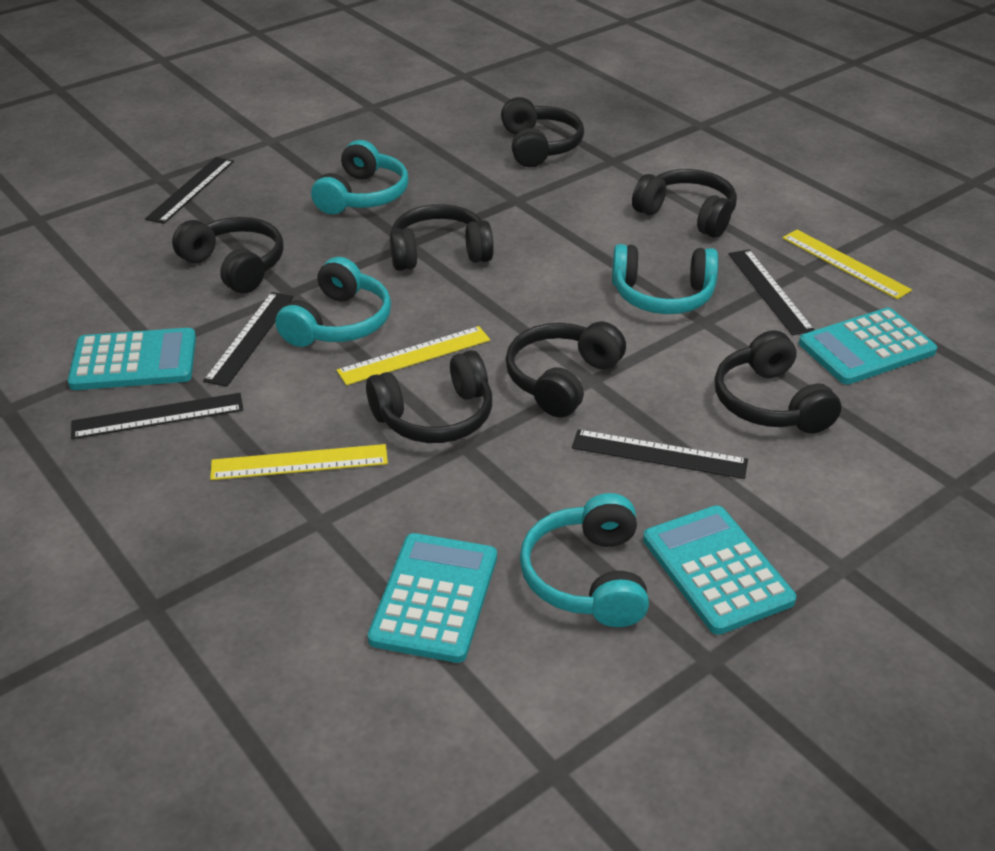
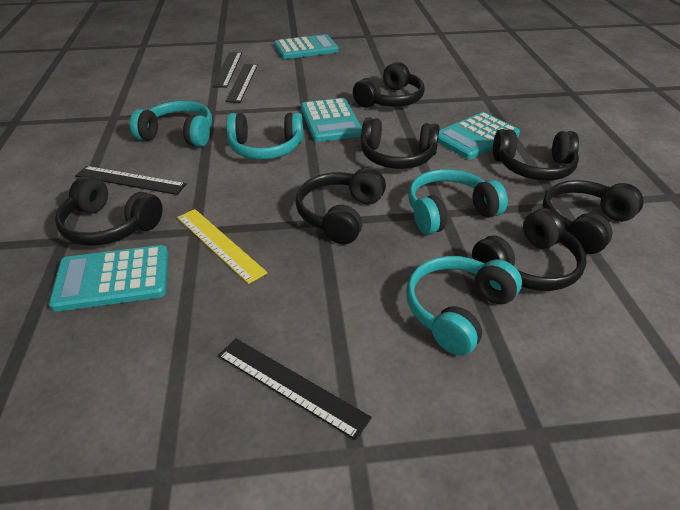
black ruler: [71,393,243,439] [145,157,234,224] [203,292,294,387] [572,429,748,479] [728,250,815,335] = 5 -> [75,166,186,195] [212,52,242,88] [218,338,372,440] [225,64,258,103] = 4
yellow ruler: [210,444,388,480] [337,326,490,385] [782,230,912,299] = 3 -> [177,209,268,284] = 1

